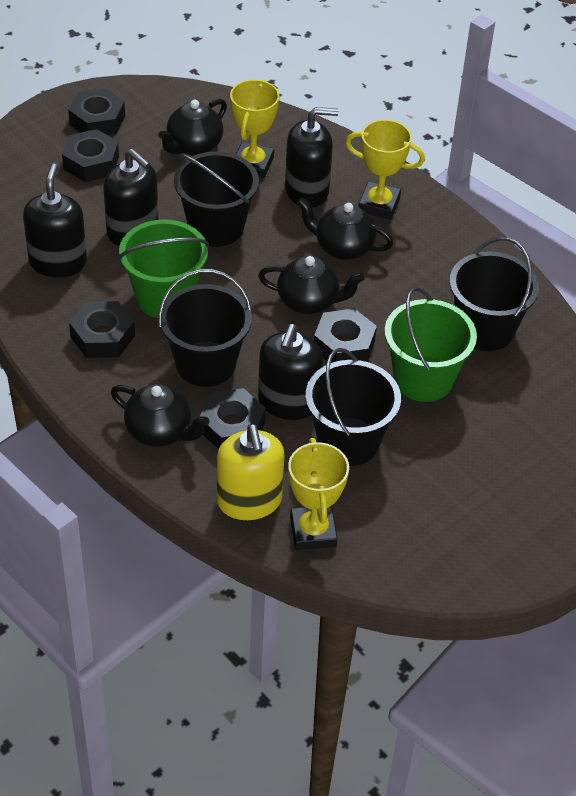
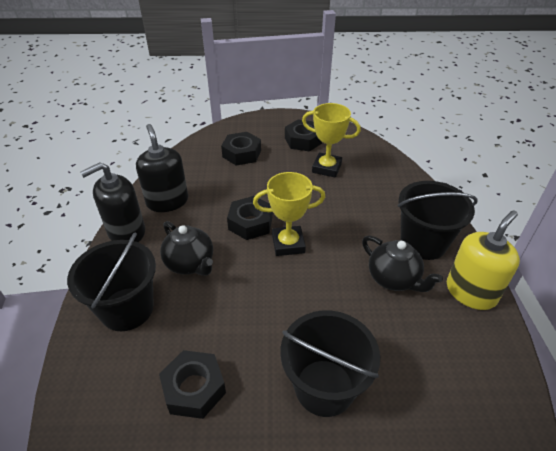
black bucket: [158,269,252,387] [174,151,259,247] [305,348,401,466] [450,237,539,351] = 4 -> [67,233,156,331] [280,310,380,417] [398,181,478,260] = 3
black nut: [62,129,119,182] [68,88,125,135] [69,301,135,358] [200,388,266,449] [314,308,377,363] = 5 -> [159,350,226,419] [221,132,261,166] [227,196,273,240] [285,120,322,151] = 4
black soap dispenser: [23,164,87,277] [103,149,159,246] [258,324,323,420] [285,107,339,208] = 4 -> [80,162,145,242] [136,124,188,212] = 2
black teapot: [111,384,209,447] [158,99,227,155] [258,256,364,314] [297,198,393,260] = 4 -> [160,221,213,276] [362,236,443,292] = 2
green bucket: [118,219,209,318] [385,287,477,402] = 2 -> none = 0
yellow trophy: [230,79,279,178] [288,438,349,550] [345,119,425,220] = 3 -> [253,172,325,256] [302,103,361,178] = 2

